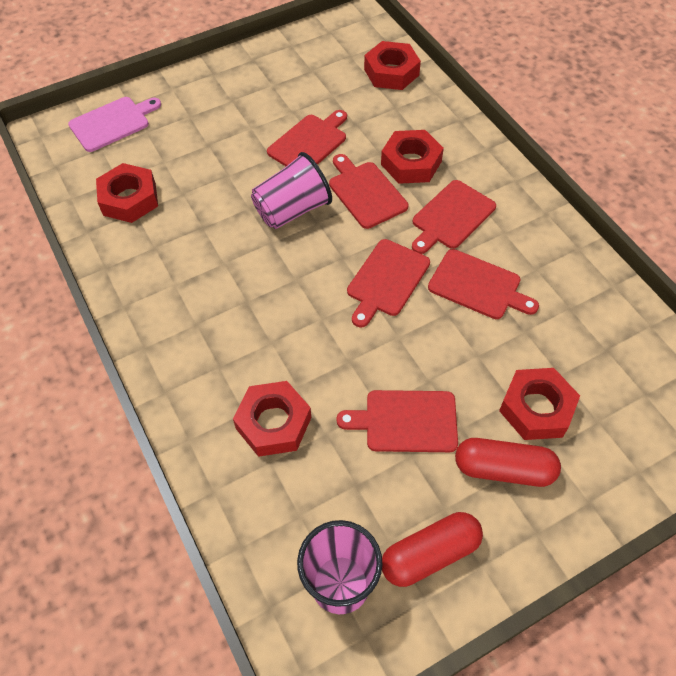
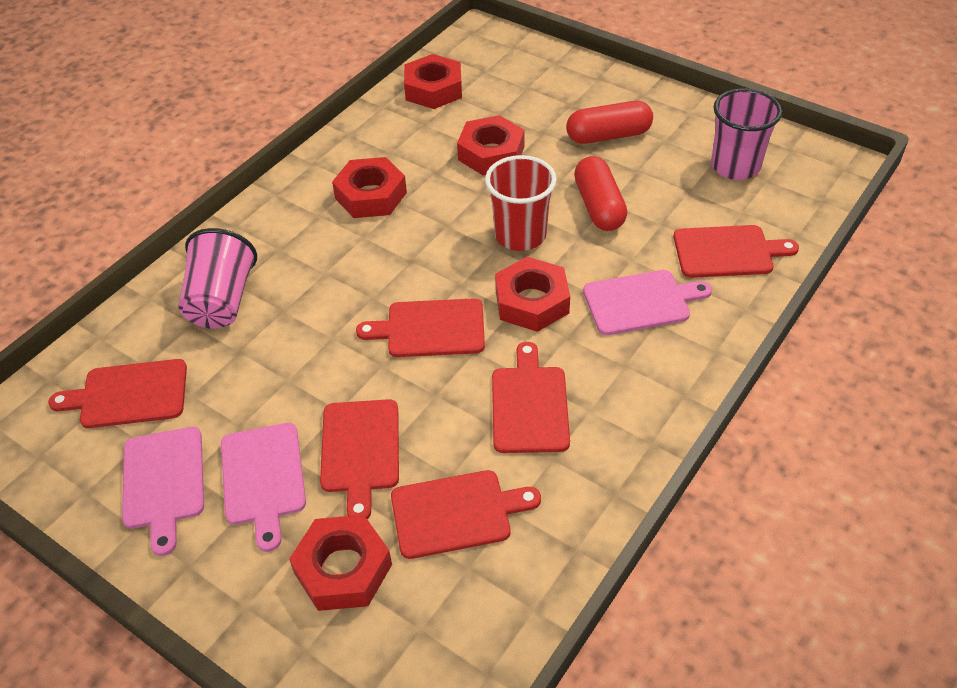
pink cutting board: [68,97,161,152] = 1 -> [122,427,204,556] [221,423,306,552] [583,270,712,335] = 3
red cup: none = 0 -> [485,155,557,251] = 1

